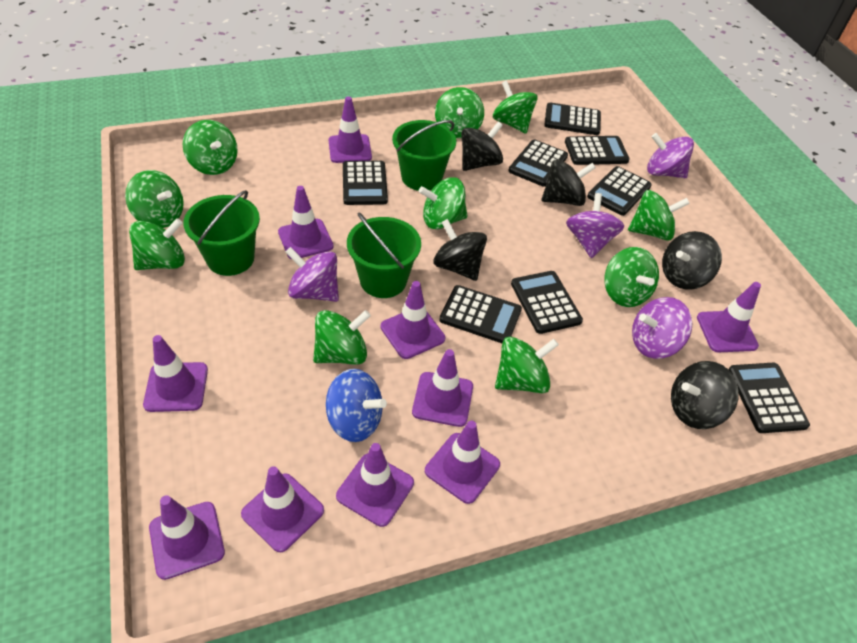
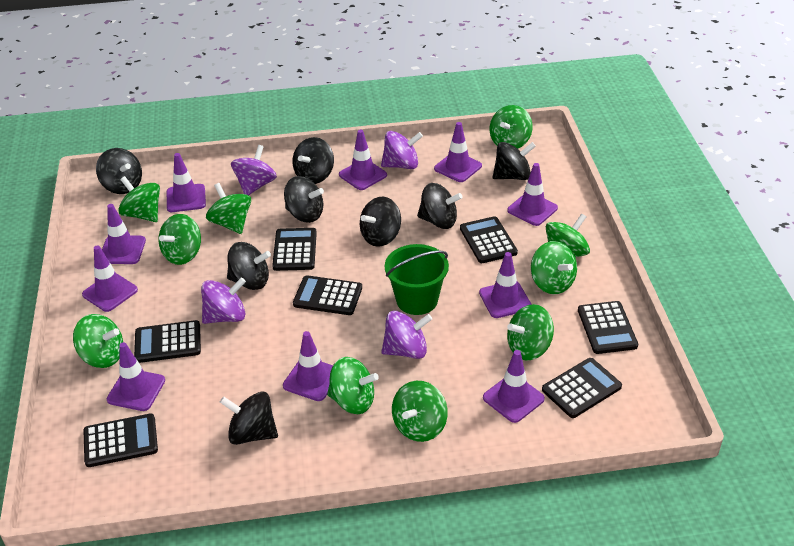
black calculator: [343,161,388,205] [439,285,522,343] [508,140,568,186] [511,271,583,334] [544,103,601,135] [565,136,630,165] [587,166,652,216] [728,363,810,433] = 8 -> [84,413,158,467] [134,320,201,363] [272,228,317,271] [293,275,362,315] [460,216,518,263] [542,358,622,418] [578,301,638,354] = 7
black spinning top: [434,219,487,281] [461,121,503,171] [542,160,596,206] [662,231,722,290] [671,361,739,429] = 5 -> [96,148,142,194] [220,391,278,445] [227,242,271,290] [284,176,324,223] [293,137,334,184] [360,197,401,247] [417,183,463,229] [493,142,536,180] = 8
blue spinning top: [326,369,387,442] = 1 -> none = 0
green bucket: [183,190,260,276] [347,212,421,298] [392,120,456,191] = 3 -> [385,244,449,315] = 1

